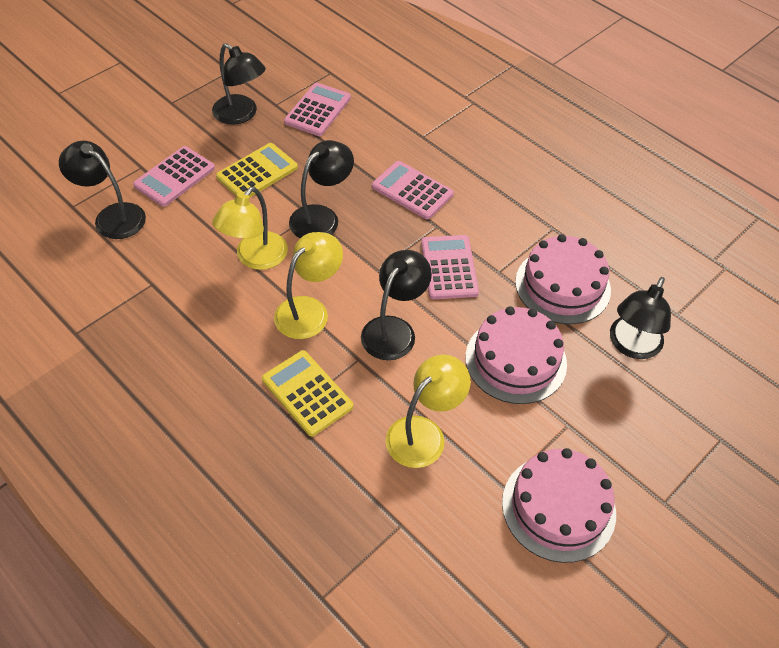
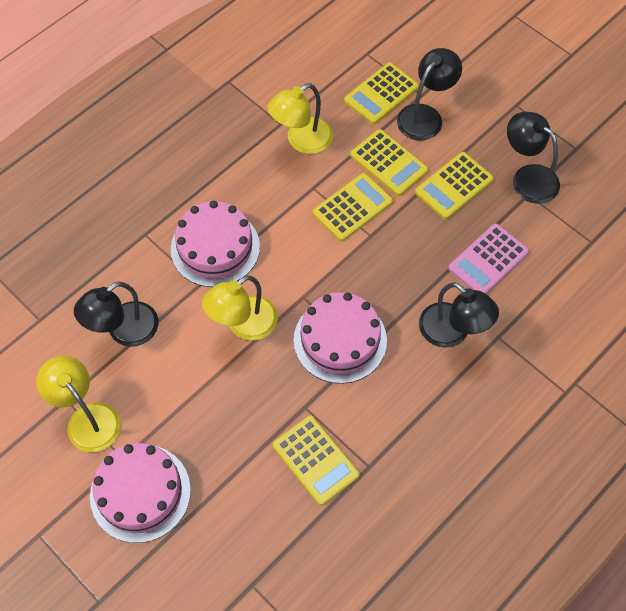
black lamp: [59,141,146,239] [212,43,266,125] [289,140,354,238] [361,250,432,360] [610,277,671,359] = 5 -> [74,282,158,347] [397,48,462,140] [419,282,499,348] [507,112,560,204] = 4
pink calculator: [133,146,215,207] [284,82,351,136] [372,161,454,219] [421,235,479,299] = 4 -> [448,223,529,294] = 1
yellow calculator: [216,143,298,198] [262,350,353,436] = 2 -> [273,415,360,505] [313,173,393,241] [344,63,419,125] [350,129,428,196] [415,152,494,219] = 5

